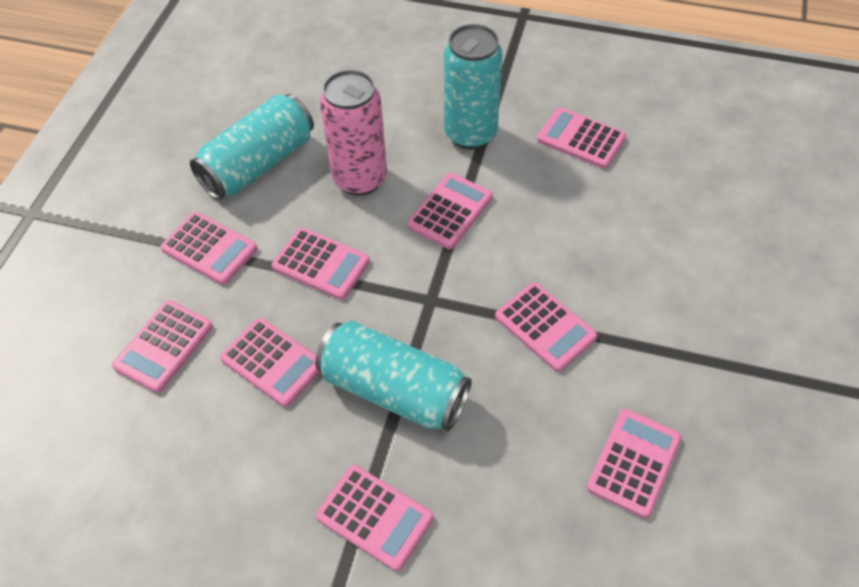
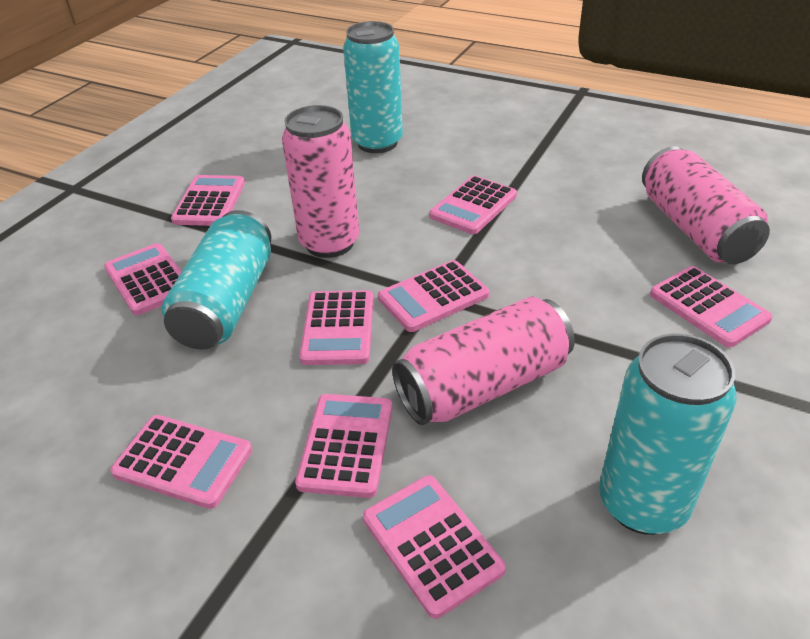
pink can: [319,70,387,196] = 1 -> [282,105,360,258] [392,297,575,425] [642,146,770,264] = 3

